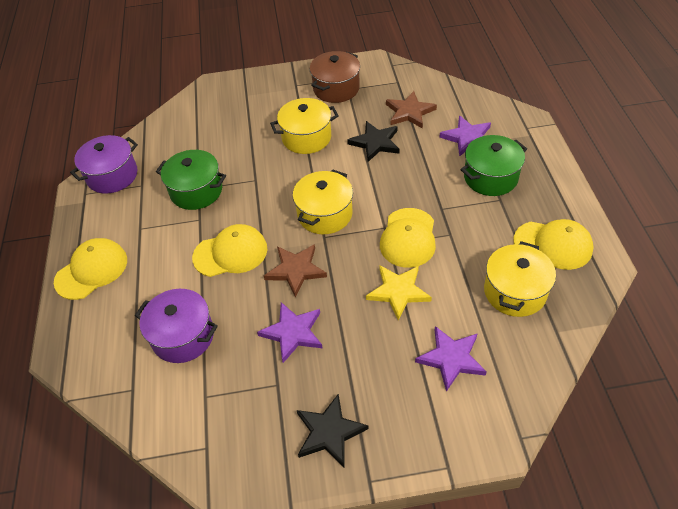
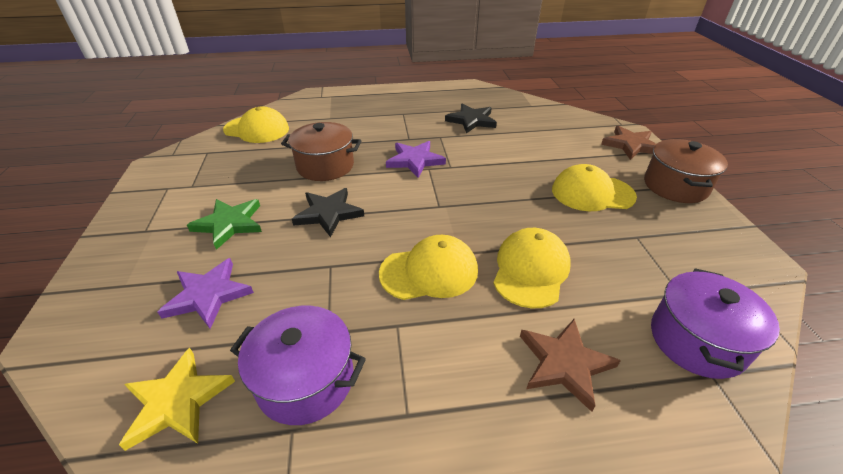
brown pot: [310,51,360,103] = 1 -> [281,122,361,181] [644,139,728,203] = 2
green pot: [156,150,226,210] [461,135,527,196] = 2 -> none = 0
green star: none = 0 -> [187,199,262,250] = 1
purple star: [257,302,322,363] [415,326,487,392] [439,115,491,157] = 3 -> [158,258,254,329] [386,141,446,178] = 2
yellow pot: [270,98,339,154] [293,170,353,234] [484,241,556,317] = 3 -> none = 0

